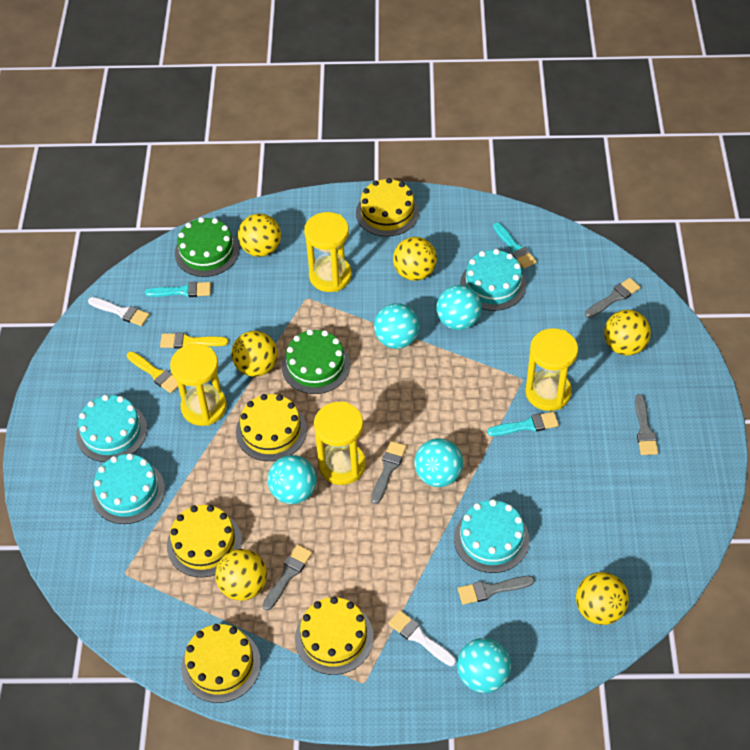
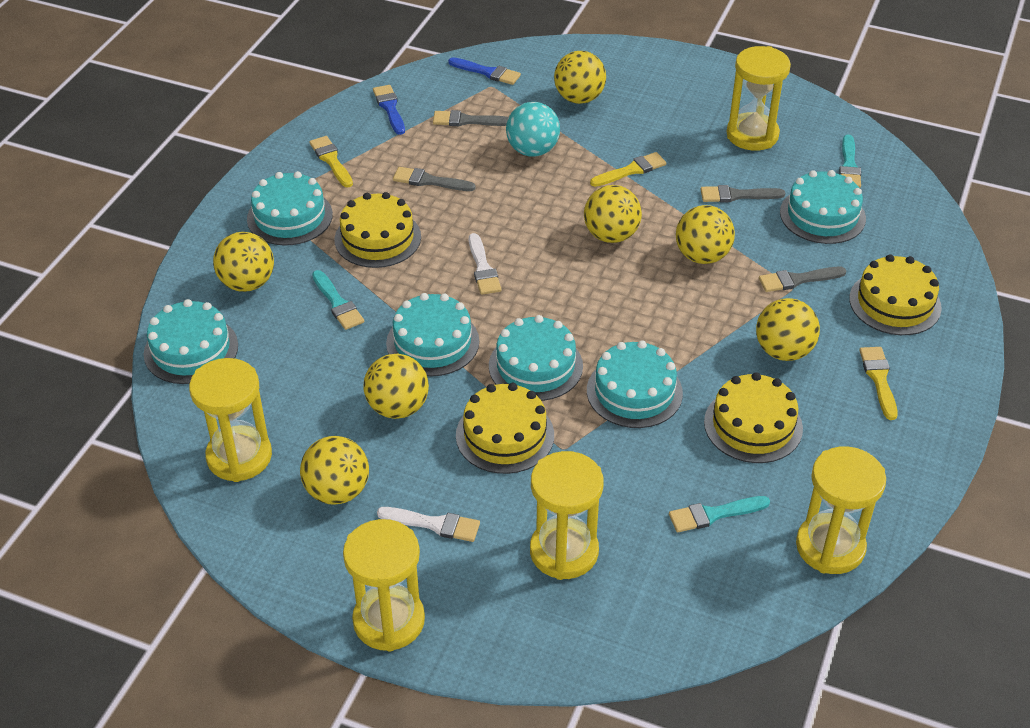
blue brush: none = 0 -> [373,85,405,135] [448,57,521,85] = 2
green cake: [175,217,239,277] [282,329,350,394] = 2 -> none = 0
grey brush: [262,545,312,611] [371,441,407,504] [458,576,535,605] [585,278,641,318] [635,394,658,455] = 5 -> [393,167,476,191] [433,110,509,126] [701,185,785,203] [759,267,846,292] = 4
turquoise ball: [267,455,317,504] [374,303,419,349] [414,438,463,487] [436,285,481,330] [457,638,511,693] = 5 -> [506,102,560,157] = 1
turquoise cake: [76,395,147,462] [92,453,165,524] [454,499,530,573] [460,249,526,311] = 4 -> [144,299,238,384] [247,171,333,245] [386,293,479,376] [489,315,583,401] [587,340,683,428] [780,170,866,244] = 6
yellow ball: [215,549,267,601] [232,331,278,377] [238,214,281,257] [393,237,437,281] [576,572,629,625] [604,310,651,355] = 6 -> [213,232,274,292] [300,436,369,505] [364,354,429,419] [554,51,606,104] [584,185,642,243] [676,205,735,264] [756,298,820,361] = 7
yellow brush: [127,351,178,393] [160,333,228,349] = 2 -> [309,136,353,187] [590,152,666,187] [859,347,898,420] = 3
yellow cake: [167,505,242,578] [181,624,261,703] [236,394,307,461] [295,597,374,675] [356,178,419,237] = 5 -> [335,192,421,268] [456,383,554,474] [704,372,803,463] [849,254,942,335] = 4
yellow hourglass: [170,344,227,426] [304,212,352,292] [314,402,366,485] [525,328,578,411] = 4 -> [189,358,272,482] [343,519,425,652] [530,451,604,580] [726,46,791,151] [796,446,886,574] = 5

